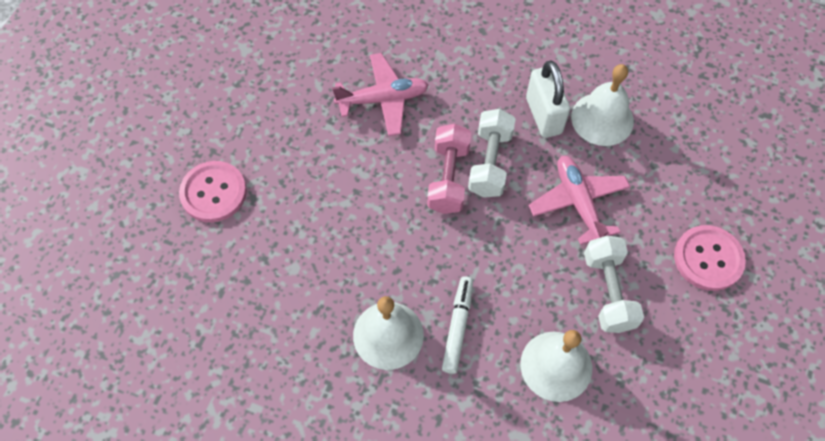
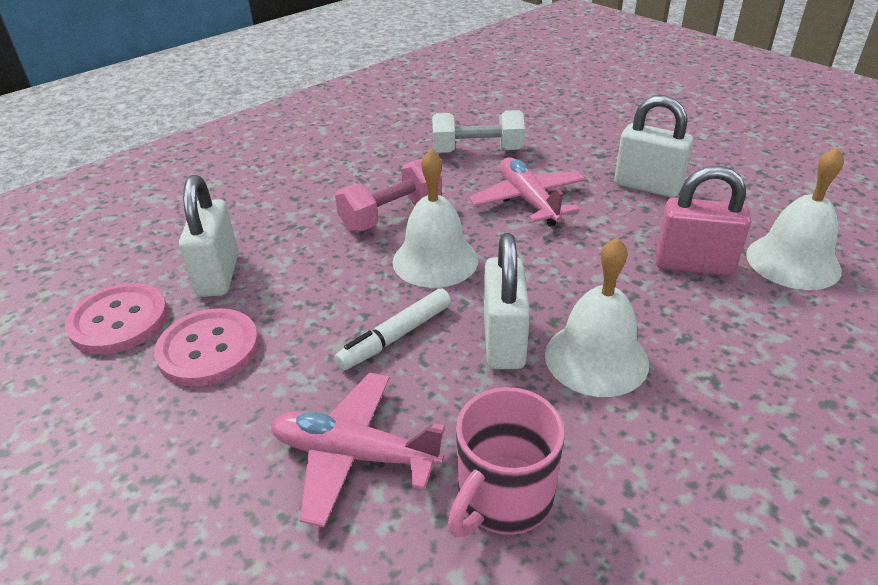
pink mug: none = 0 -> [448,387,565,537] = 1
pink padlock: none = 0 -> [656,166,751,276] = 1
white dumbbell: [468,109,516,198] [584,236,644,333] = 2 -> [432,110,525,153] = 1
white padlock: [526,60,570,138] = 1 -> [179,175,239,297] [484,233,530,369] [614,95,693,198] = 3

